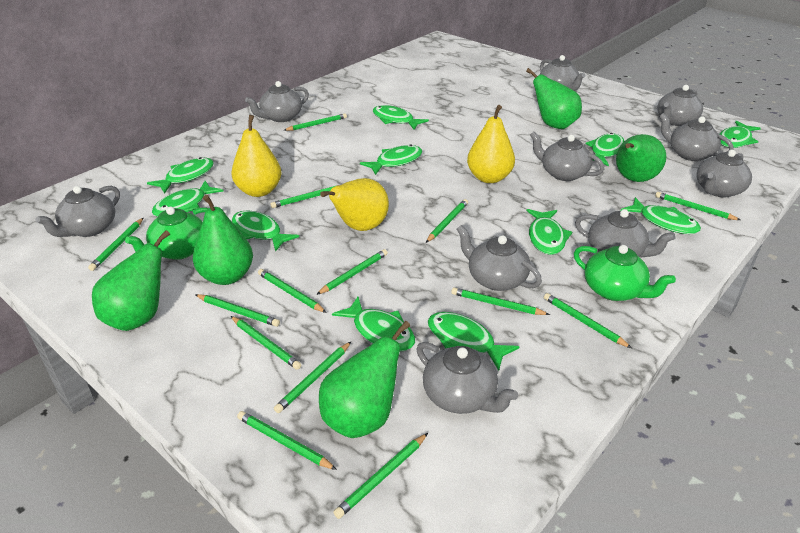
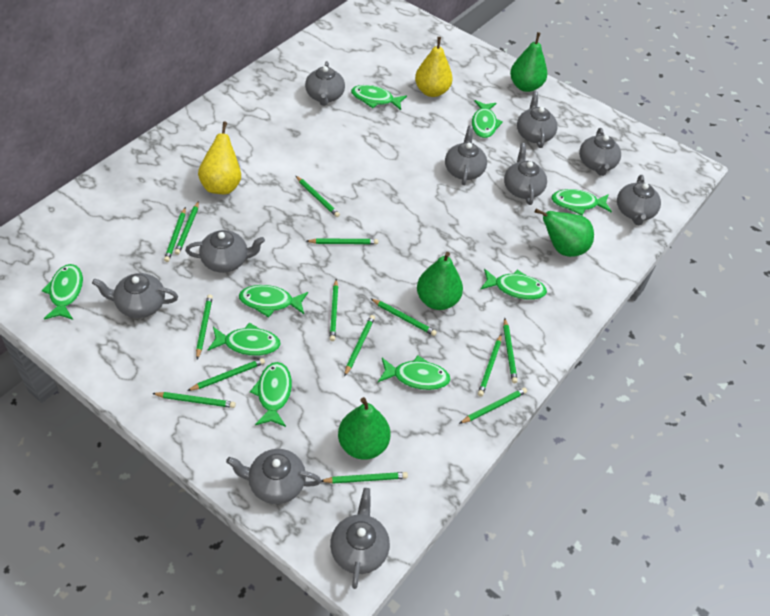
green fish: [147,157,214,194] [152,181,224,217] [232,211,299,252] [332,297,415,351] [360,145,422,175] [373,105,429,130] [428,312,520,371] [527,209,572,255] [586,133,624,167] [621,197,701,234] [719,121,761,148] = 11 -> [42,264,83,320] [208,323,281,356] [239,285,308,317] [250,362,292,427] [351,85,407,110] [378,355,451,390] [472,100,503,138] [480,269,547,300] [551,189,612,216] = 9
green pear: [92,230,170,331] [193,195,253,285] [319,321,410,438] [526,68,582,129] [616,134,666,182] = 5 -> [338,397,390,460] [417,252,463,310] [510,32,547,92] [535,209,594,257] = 4
green teapot: [125,207,209,260] [574,245,676,301] = 2 -> none = 0
yellow pear: [231,115,281,197] [320,178,389,231] [467,105,515,183] = 3 -> [198,121,241,194] [415,37,453,97] = 2

